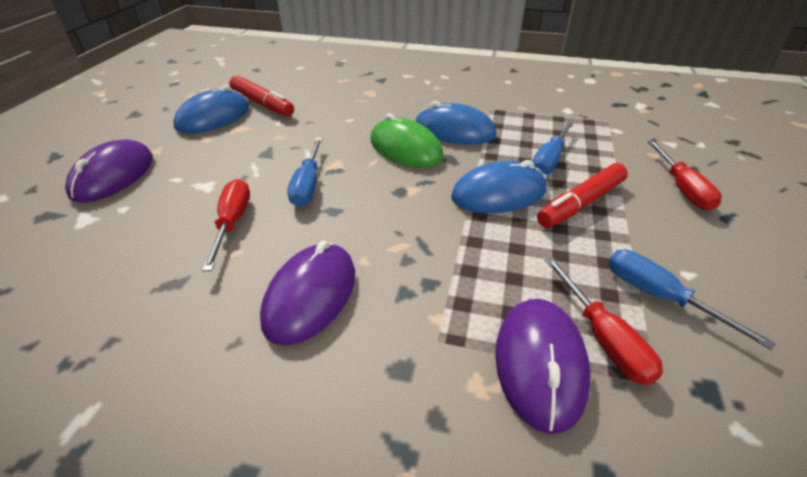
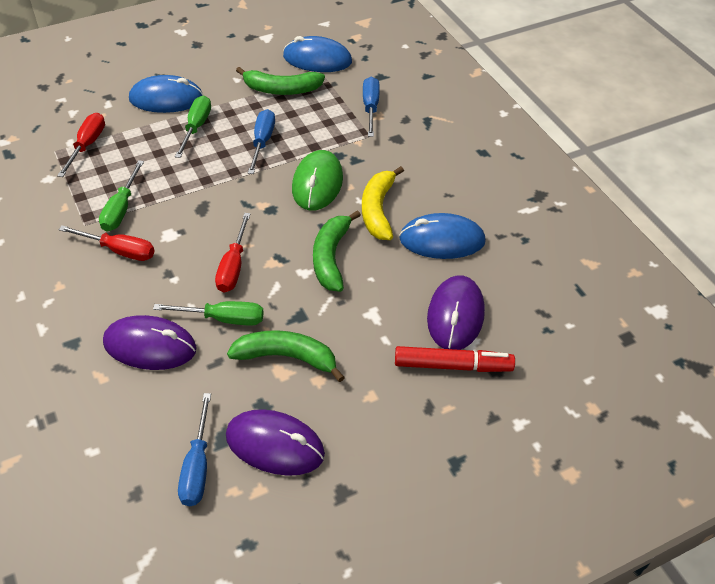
green banana: none = 0 -> [227,330,345,382] [236,67,325,95] [313,210,361,292] = 3
green screwdriver: none = 0 -> [99,160,144,232] [153,301,264,326] [175,96,211,158] = 3
red marker: [229,76,294,116] [537,163,628,228] = 2 -> [395,346,515,372] = 1
yellow banana: none = 0 -> [362,166,404,240] = 1

